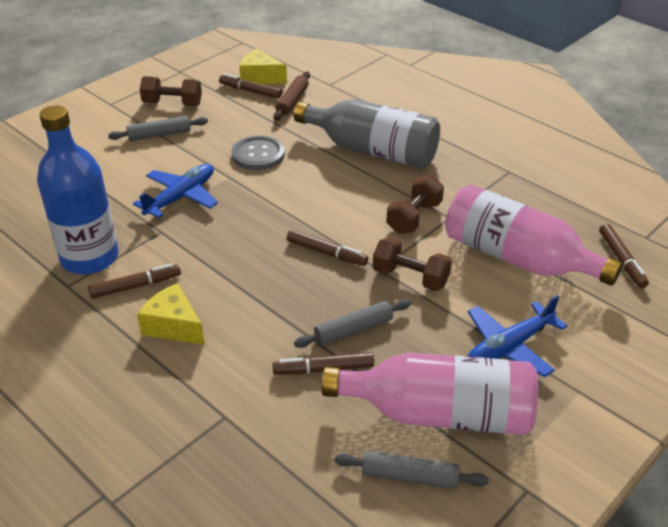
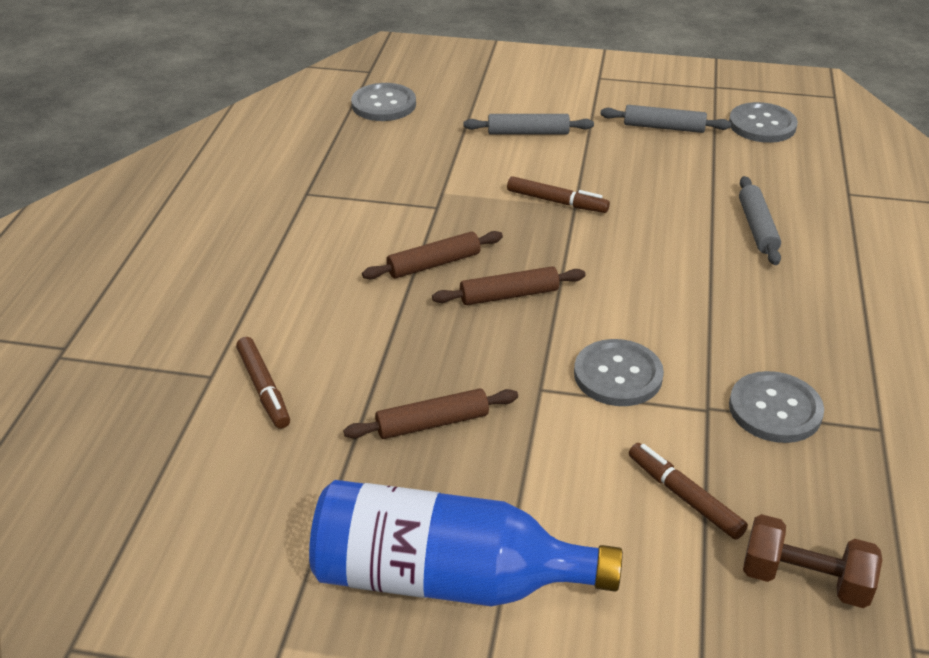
blue plane: [133,164,218,218] [468,295,567,377] = 2 -> none = 0
brown dumbbell: [140,76,202,106] [373,237,452,291] [386,175,444,234] = 3 -> [743,514,882,608] = 1
brown marker: [88,263,181,299] [219,74,282,99] [272,352,374,375] [287,230,368,266] [599,224,649,288] = 5 -> [236,337,290,429] [507,176,610,213] [629,443,748,540] = 3
brown rolling pin: [273,71,310,121] = 1 -> [343,388,518,439] [362,231,503,279] [432,266,586,305] = 3
grey bottle: [294,99,440,168] = 1 -> none = 0
grey button: [232,135,285,170] = 1 -> [351,83,416,121] [574,339,664,406] [729,102,798,143] [729,371,824,443] = 4
pink bottle: [322,352,538,435] [445,184,623,286] = 2 -> none = 0
yellow cheese: [137,283,205,345] [239,49,287,84] = 2 -> none = 0

